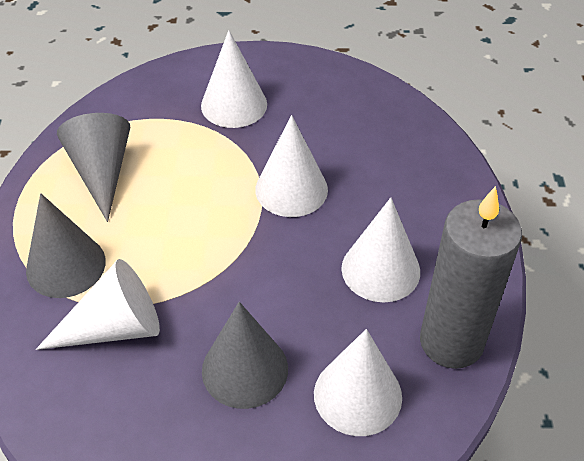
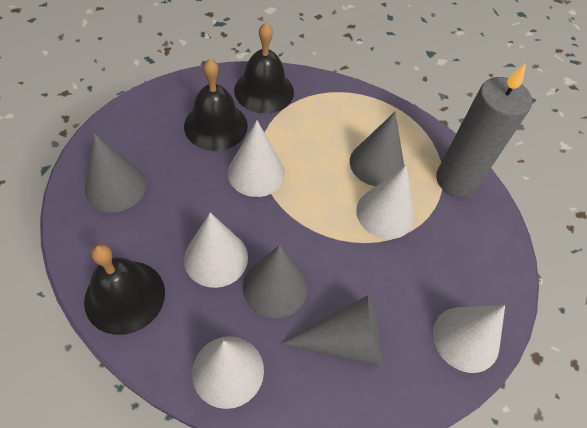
black bell: none = 0 -> [84,244,165,335] [184,59,248,151] [234,23,294,113] = 3
grey cone: [26,193,106,298] [57,113,130,222] [202,302,288,409] = 3 -> [85,133,146,212] [243,245,308,318] [281,295,382,367] [350,112,404,186] = 4

